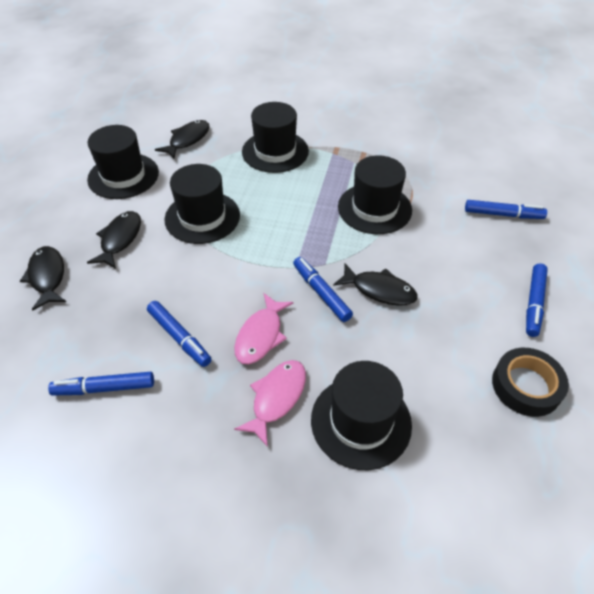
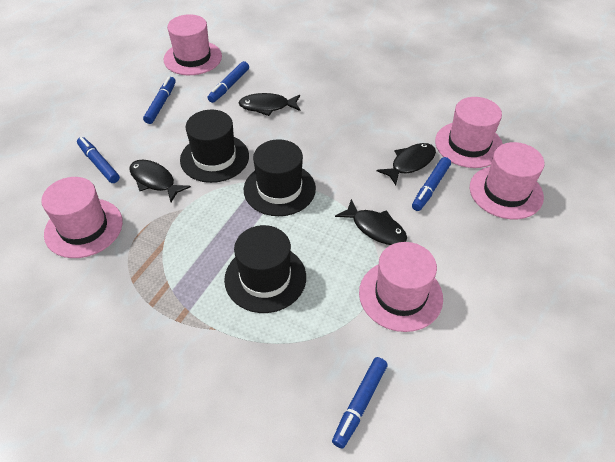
black hat: [87,125,159,199] [165,164,240,244] [242,102,309,173] [311,361,412,470] [338,155,412,234] = 5 -> [180,110,249,183] [224,225,306,313] [244,139,316,216] = 3
black tape: [492,348,569,417] = 1 -> none = 0
pink fish: [234,293,293,364] [234,360,306,447] = 2 -> none = 0
pink hat: none = 0 -> [41,177,123,258] [163,14,222,75] [359,242,443,332] [435,97,503,168] [470,142,545,219] = 5

